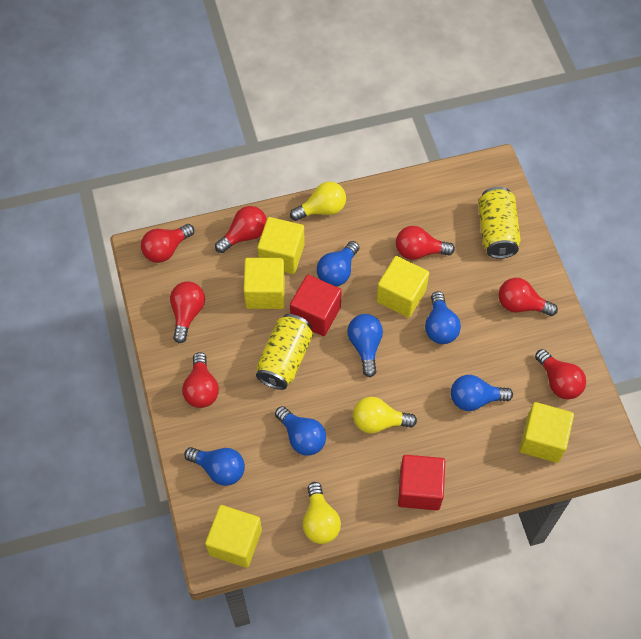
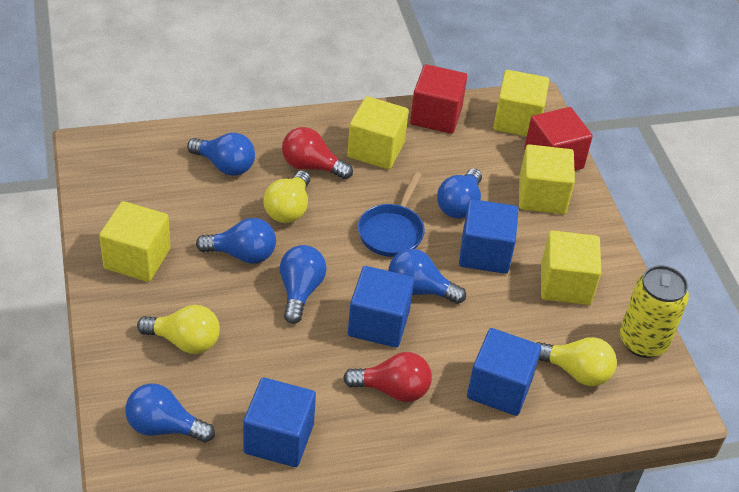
blue cube: none = 0 -> [243,378,316,467] [348,266,414,348] [459,199,519,274] [467,328,541,416] = 4
blue pan: none = 0 -> [358,172,425,257] = 1
red light bulb: [141,224,194,263] [170,281,205,343] [182,352,219,408] [215,206,267,253] [396,226,455,260] [498,278,558,316] [535,349,586,400] = 7 -> [282,127,353,179] [343,352,432,402] = 2
yellow can: [256,314,313,390] [478,187,521,259] = 2 -> [620,265,689,358] = 1

